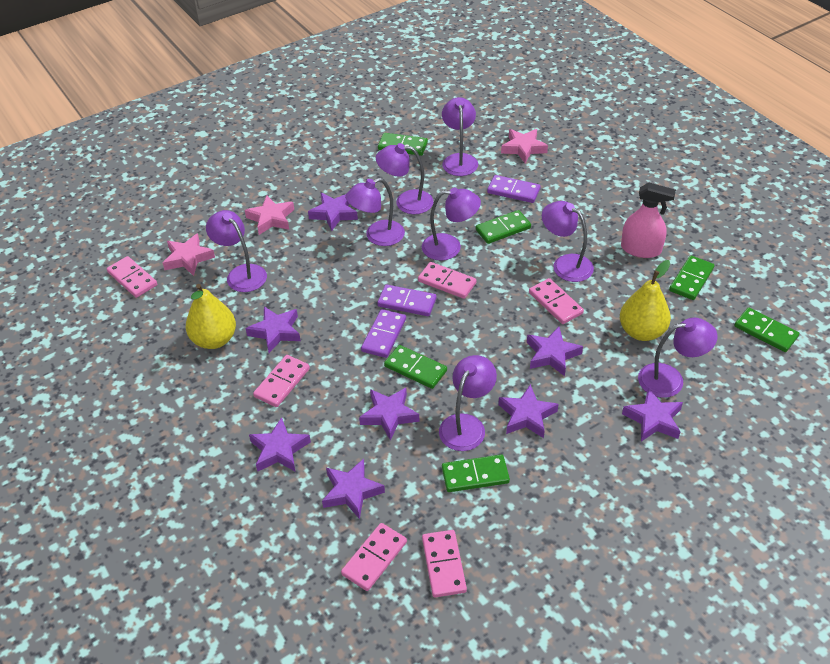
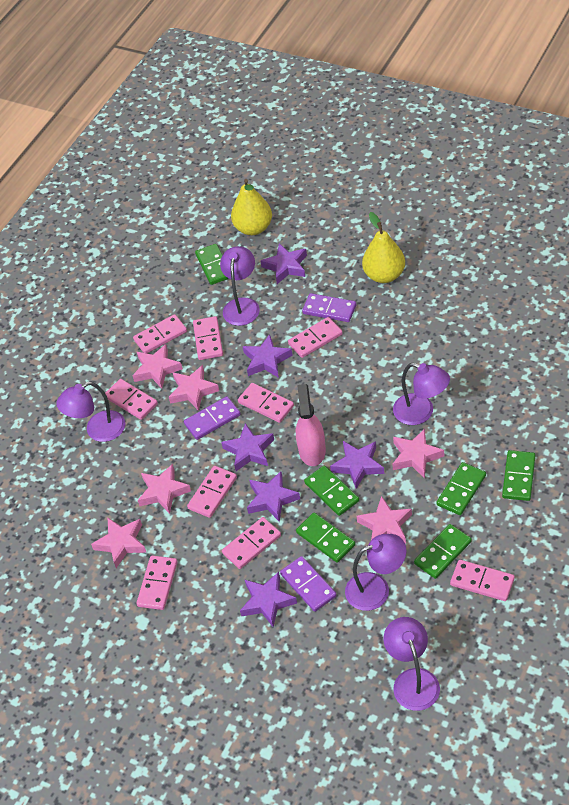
pink domino: [107,256,157,298] [253,355,310,407] [341,523,407,591] [418,262,476,299] [422,530,467,597] [529,278,584,324] = 6 -> [105,379,158,420] [133,314,187,353] [136,556,178,610] [187,466,237,518] [193,316,223,360] [222,517,281,569] [238,383,294,423] [288,317,343,358] [450,560,515,601] = 9
pink star: [163,233,215,276] [245,195,294,235] [501,129,548,163] = 3 -> [91,518,147,568] [132,344,183,389] [138,464,191,514] [169,365,219,411] [356,496,412,544] [392,429,444,479] = 6
purple lamp: [206,210,267,292] [345,178,405,246] [376,143,433,214] [422,187,481,261] [439,355,497,451] [442,97,478,176] [542,201,594,282] [638,318,717,398] = 8 -> [56,382,125,442] [220,246,259,326] [345,534,407,611] [384,617,440,711] [393,363,450,425] = 5
purple star: [245,306,301,353] [249,417,311,472] [308,193,358,231] [322,459,385,519] [359,388,420,441] [498,384,559,438] [527,327,583,376] [622,388,683,441] = 8 -> [221,423,274,471] [240,572,297,627] [242,334,293,378] [247,471,300,522] [261,243,307,284] [330,441,384,489] = 6

